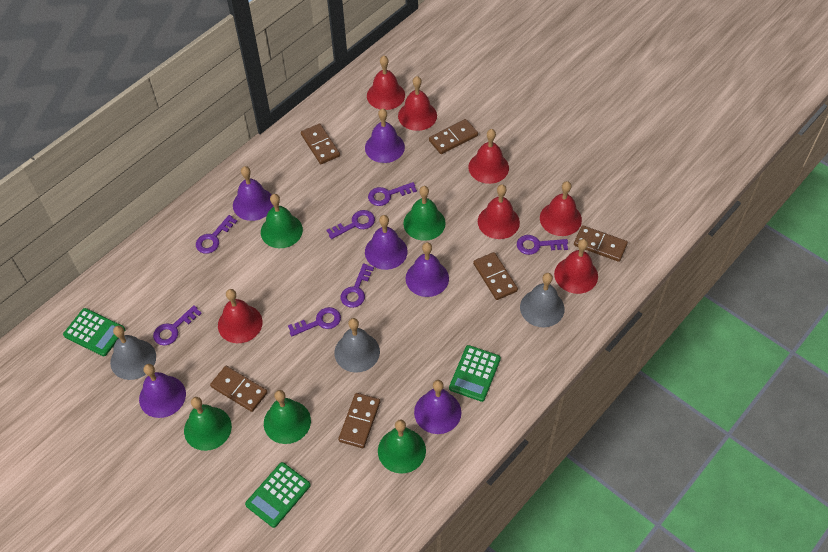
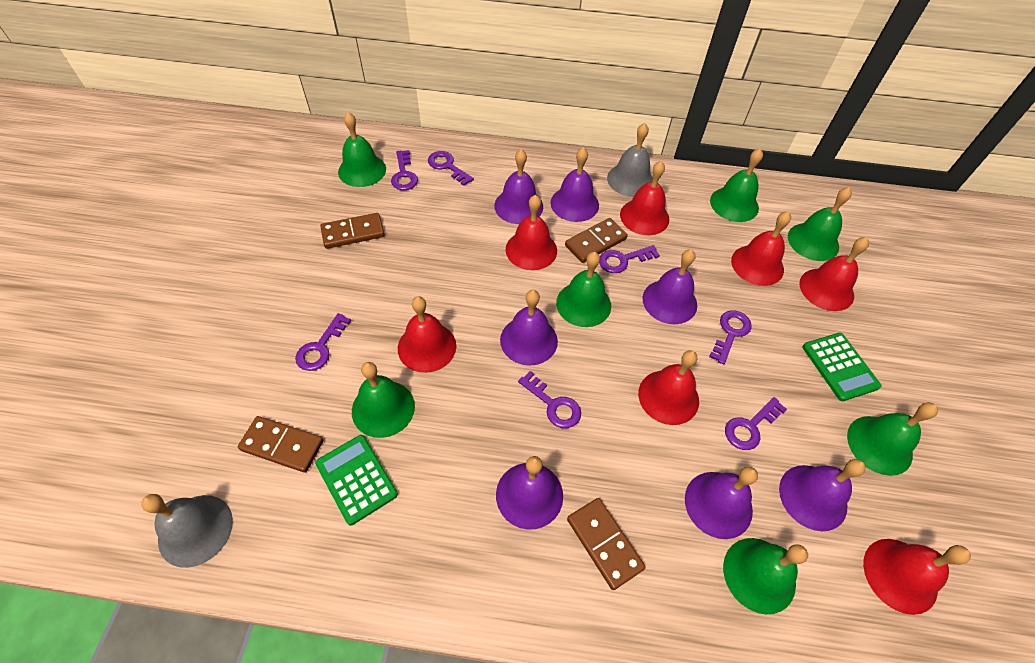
brown domino: [210,366,268,412] [301,124,340,164] [338,393,380,448] [429,119,478,154] [473,252,518,300] [574,225,628,262] = 6 -> [238,416,323,473] [320,213,385,249] [565,218,628,263] [567,498,646,590] = 4
green bell: [184,397,232,451] [261,194,303,248] [264,390,311,444] [378,420,426,474] [403,186,446,241] = 5 -> [338,112,386,187] [352,362,415,438] [556,252,611,327] [710,148,763,222] [723,538,808,614] [788,187,852,261] [847,402,938,476] = 7
green calculator: [63,308,125,356] [245,462,311,528] [449,345,501,402] = 3 -> [315,435,398,525] [802,333,881,401] = 2
grey bell: [110,326,156,380] [334,318,380,373] [520,273,565,327] = 3 -> [141,494,233,568] [607,123,653,197] = 2
purple bell: [139,364,186,418] [233,166,274,221] [365,108,405,163] [365,215,408,270] [406,242,449,297] [414,380,461,434] = 6 -> [494,149,543,224] [496,456,563,530] [500,290,558,366] [550,147,599,222] [642,249,697,324] [685,467,758,539] [779,459,866,531] = 7

